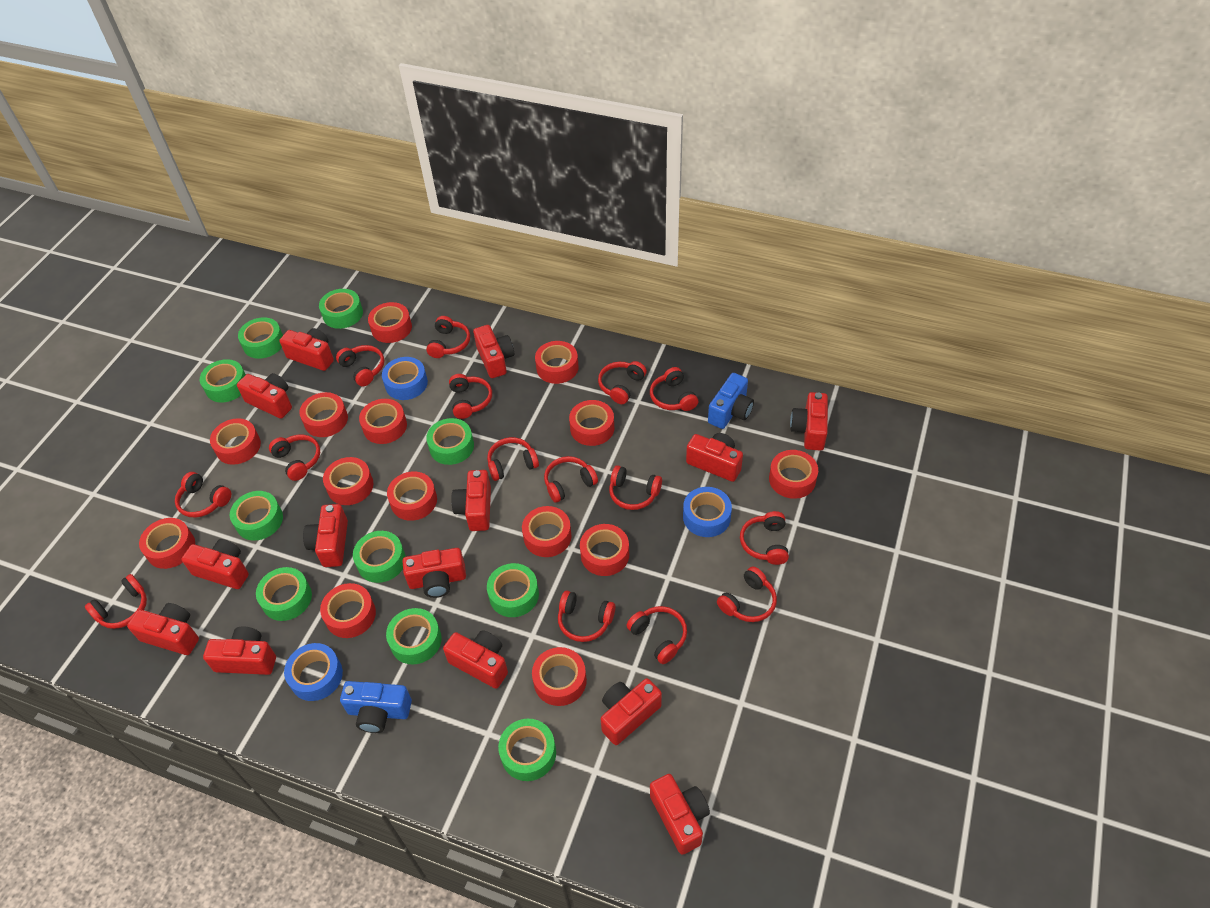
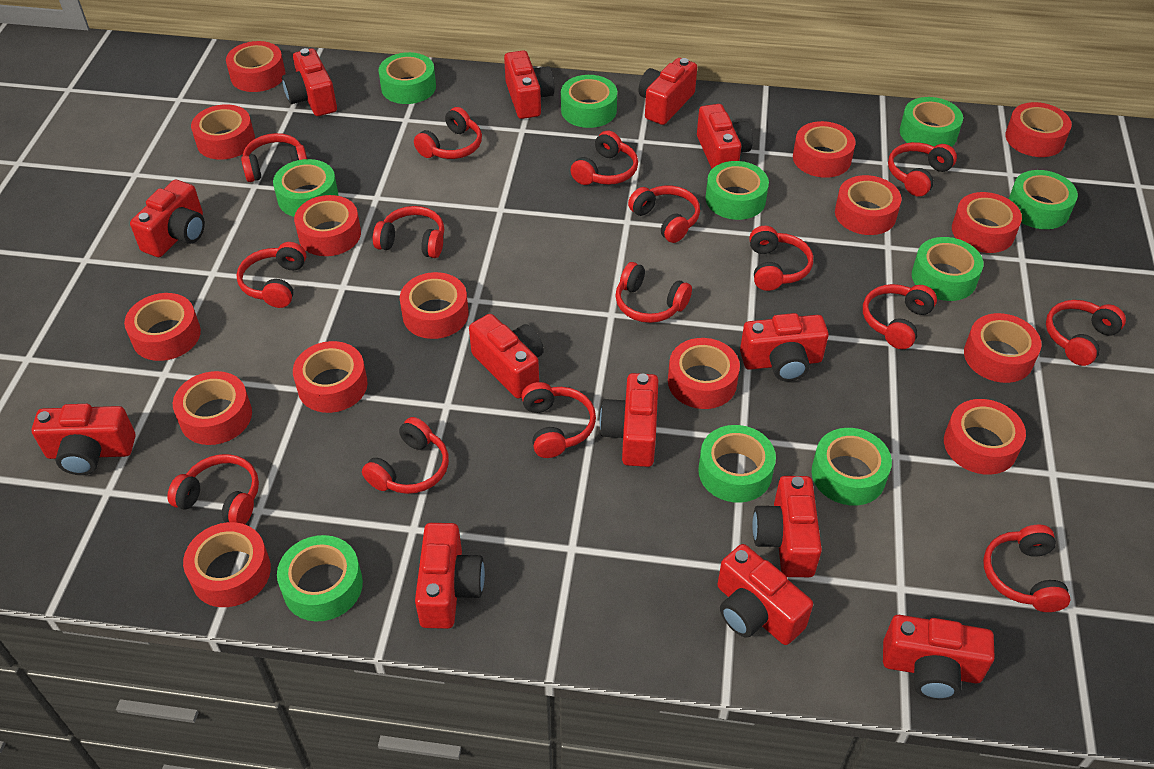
blue camera: [340,681,412,733] [708,373,754,429] = 2 -> none = 0
blue tape: [284,643,343,701] [382,357,428,400] [683,487,732,537] = 3 -> none = 0
red camera: [127,603,199,655] [182,539,249,589] [203,626,276,675] [237,373,292,419] [279,328,334,371] [303,504,348,567] [403,548,466,598] [443,630,508,689] [451,470,491,531] [473,325,514,378] [601,678,662,745] [650,774,710,855] [686,433,743,482] [790,392,828,451] = 14 -> [32,404,135,475] [130,180,205,257] [282,48,337,116] [415,523,485,629] [469,314,544,399] [504,50,555,119] [600,373,658,467] [639,58,697,125] [697,104,753,169] [717,544,813,645] [740,313,829,381] [752,476,822,577] [883,615,995,700] = 13
red tape: [139,518,195,569] [210,418,261,465] [299,392,348,437] [320,583,376,638] [323,457,374,505] [359,399,407,444] [368,302,412,343] [387,472,437,521] [522,506,572,557] [532,647,587,706] [535,341,578,384] [569,400,614,446] [580,524,629,576] [769,450,818,499] = 14 -> [124,293,201,361] [173,371,252,445] [183,522,271,607] [191,104,255,160] [226,41,286,92] [293,341,368,413] [294,195,361,256] [400,272,469,339] [668,338,740,409] [793,121,856,178] [835,175,902,235] [944,399,1026,475] [952,192,1022,253] [964,313,1042,383] [1005,102,1072,157] = 15

